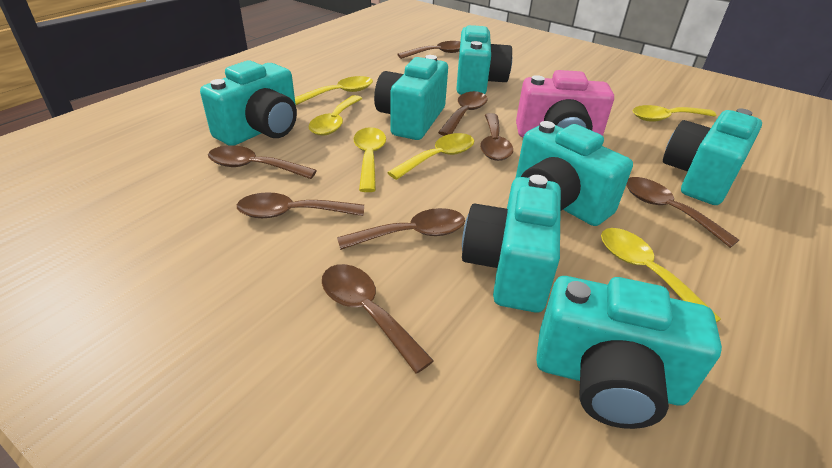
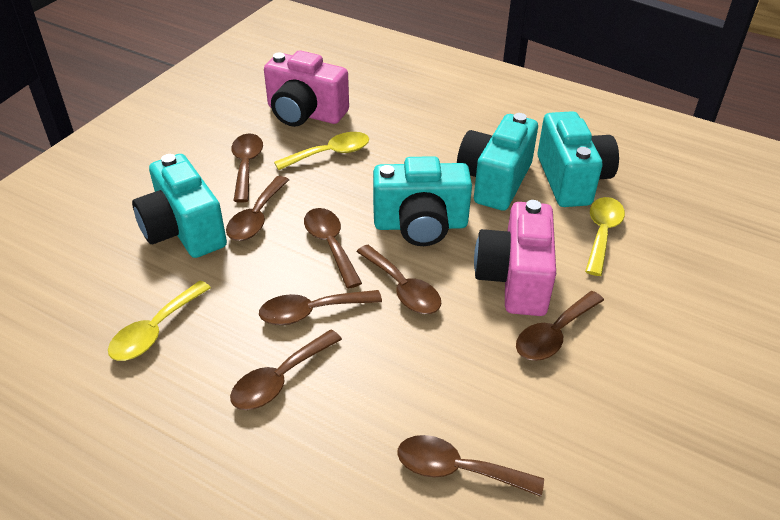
pink camera: [516,70,614,137] = 1 -> [264,50,349,127] [474,200,556,316] = 2
turquoise camera: [200,61,297,146] [374,55,448,140] [456,25,512,95] [462,175,561,313] [516,121,633,226] [536,276,722,429] [663,108,762,205] = 7 -> [132,154,227,258] [373,156,472,246] [457,113,538,211] [538,111,619,207] = 4
yellow spoon: [295,76,373,105] [308,95,363,136] [353,127,386,192] [387,133,474,180] [601,228,721,323] [633,105,716,122] = 6 -> [108,281,211,361] [274,132,369,170] [585,197,625,276] = 3

